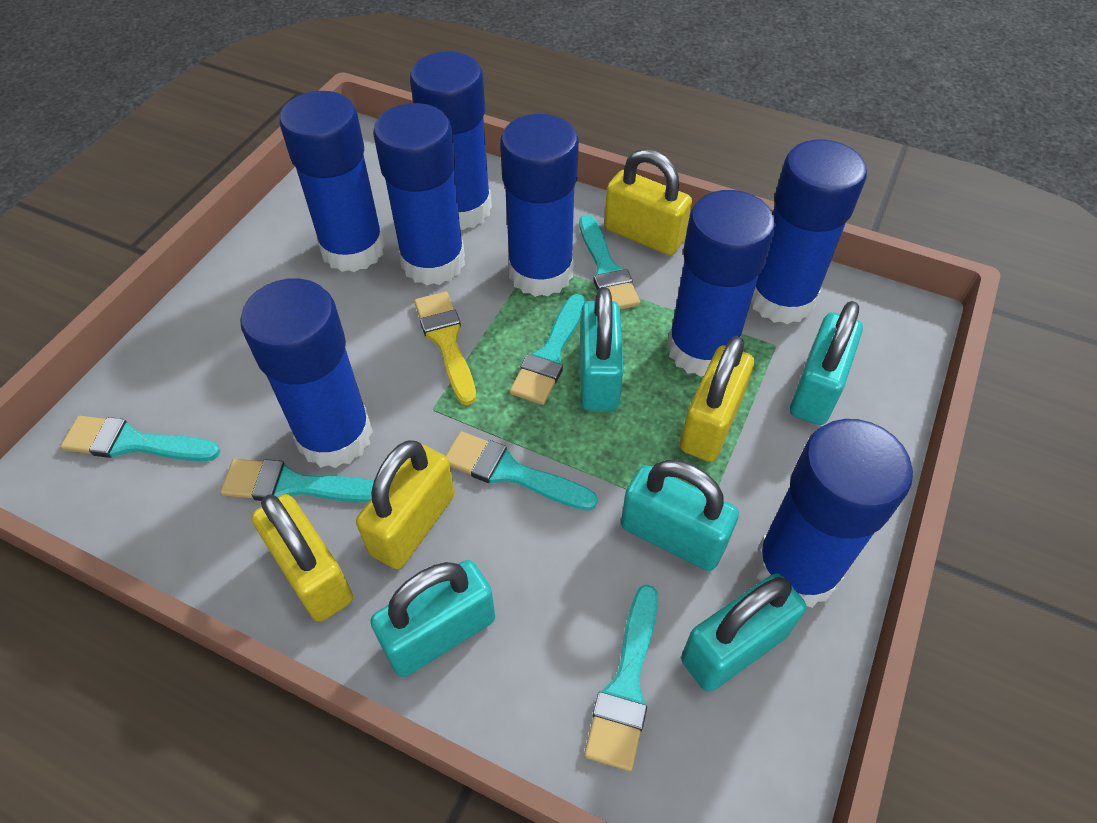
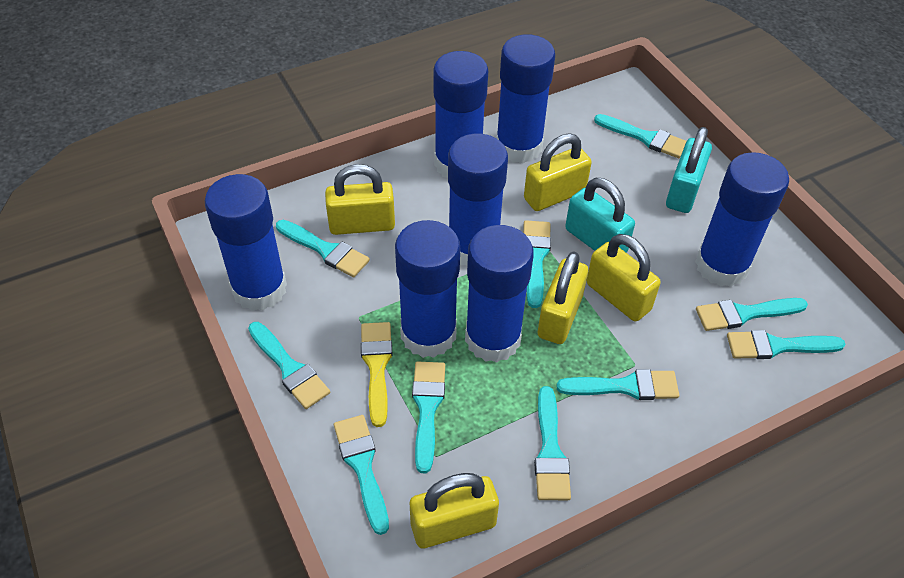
blue glue stick: [240,278,373,468] [279,91,385,272] [373,103,465,285] [410,51,492,230] [500,114,579,297] [667,190,776,377] [751,140,867,324] [754,419,913,608] = 8 -> [205,174,287,311] [395,220,460,358] [433,51,488,178] [448,134,508,265] [465,225,534,363] [496,34,555,163] [695,152,789,287] = 7
turquoise brush: [61,416,221,461] [221,458,374,503] [445,431,598,511] [510,294,585,405] [579,215,640,310] [584,585,658,771] = 6 -> [248,322,330,409] [276,220,370,277] [334,415,389,535] [412,362,445,473] [523,220,551,308] [534,386,571,500] [556,369,679,400] [594,114,686,158] [696,298,808,331] [727,330,846,359] = 10
turquoise padlock: [370,560,495,677] [580,287,623,411] [621,460,739,571] [681,574,806,692] [790,301,863,425] = 5 -> [565,178,635,253] [666,127,712,213] = 2
yellow padlock: [251,494,353,622] [356,440,455,569] [604,149,692,255] [680,336,754,462] = 4 -> [325,164,395,235] [410,473,499,549] [524,134,592,211] [538,251,588,344] [586,234,661,321] = 5

